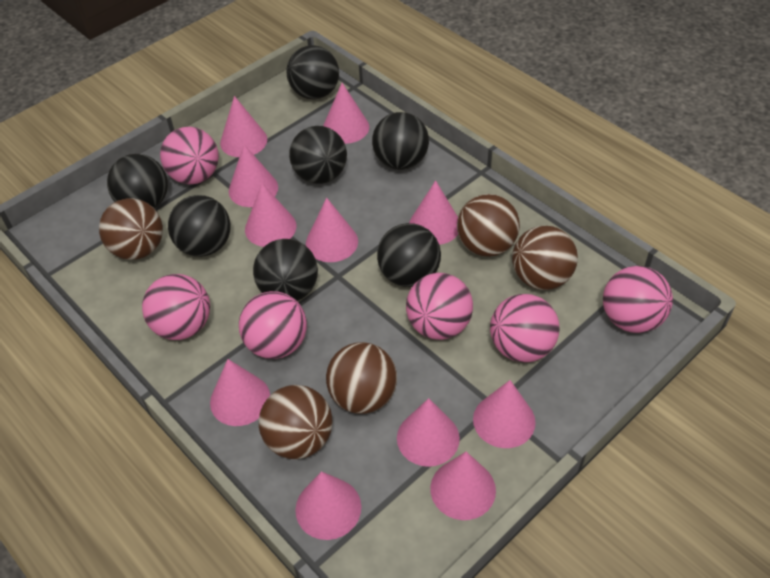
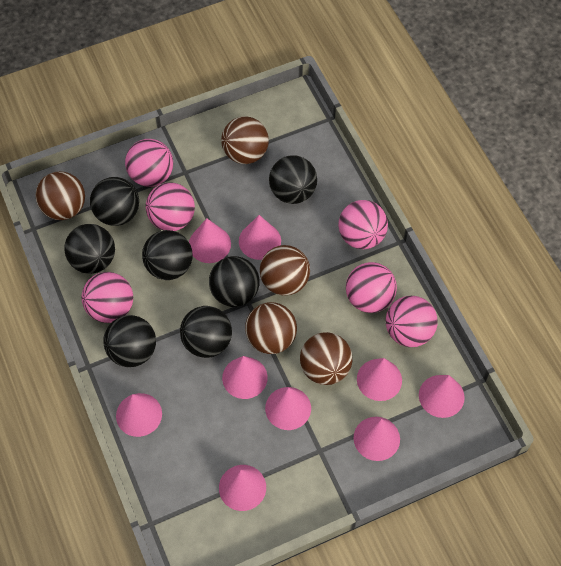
pink cone: [210,359,270,426] [220,96,267,157] [229,145,278,207] [245,183,296,247] [295,471,361,540] [306,198,358,262] [323,83,369,144] [397,398,460,467] [409,180,458,245] [430,452,496,520] [473,380,536,448] = 11 -> [116,393,162,437] [189,218,231,263] [219,465,266,511] [222,356,268,399] [239,215,281,260] [265,387,311,430] [353,417,400,461] [357,358,402,401] [419,375,465,418] = 9

